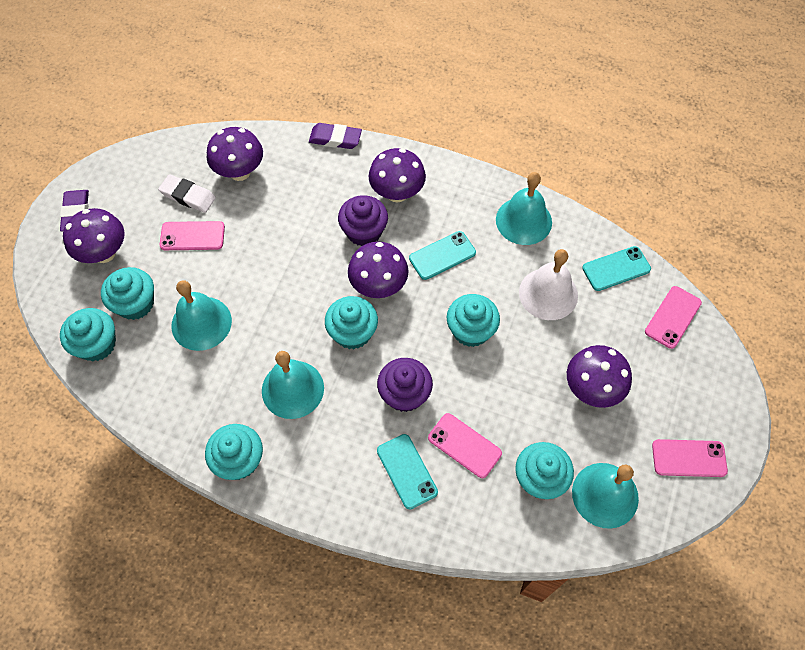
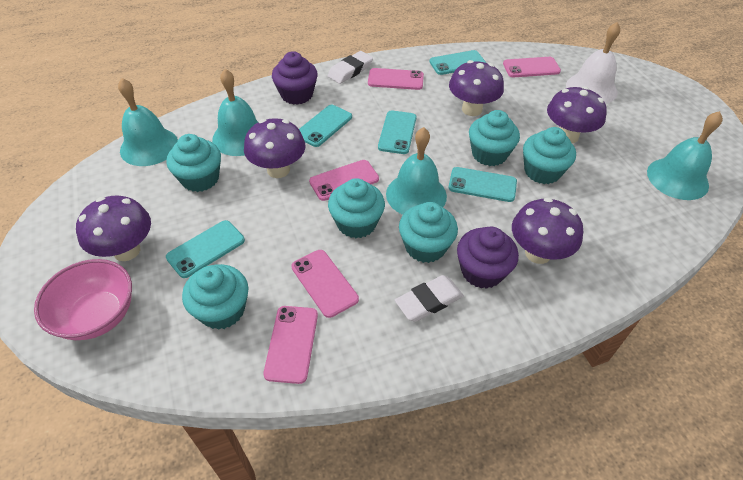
pink bowl: none = 0 -> [34,259,132,340] = 1
pink phone: [160,221,225,250] [428,413,502,478] [645,286,702,349] [652,439,728,477] = 4 -> [263,306,318,384] [291,250,359,318] [309,160,379,201] [368,68,424,90] [503,57,561,77] = 5
purple eraser: [60,190,89,232] [309,123,362,149] = 2 -> none = 0
turquoise phone: [377,434,438,509] [409,231,476,280] [582,246,651,291] = 3 -> [166,220,245,278] [299,105,352,147] [378,110,416,154] [429,50,486,75] [448,167,517,202] = 5
white eraser: [158,174,216,213] = 1 -> [328,51,373,84] [395,275,464,322] = 2

